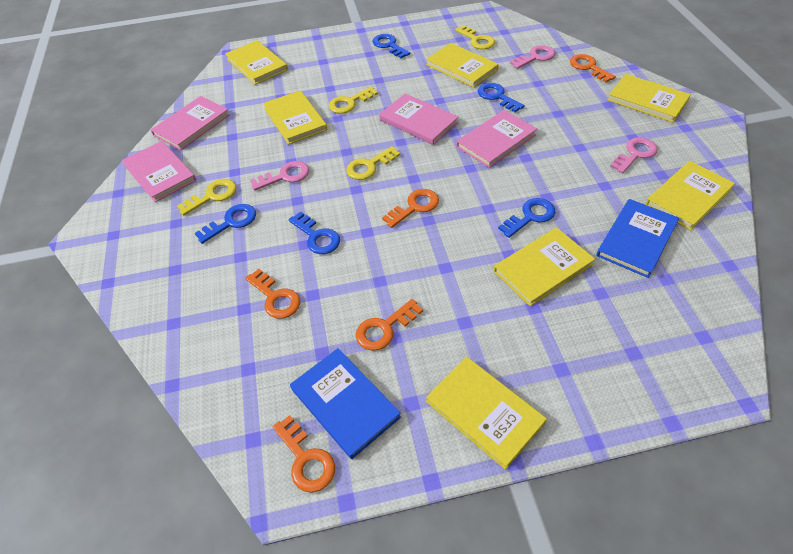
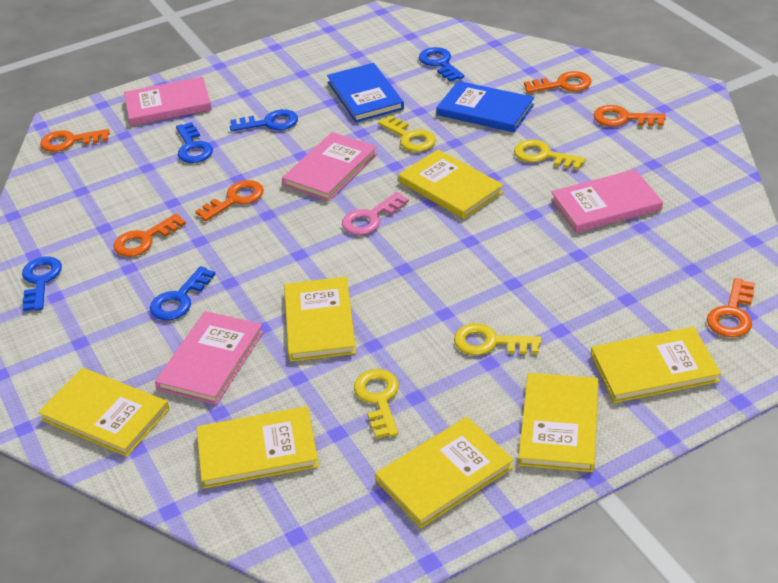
orange key: [245,269,300,319] [273,415,335,492] [356,299,423,351] [382,189,439,228] [570,54,616,82] = 5 -> [40,129,110,152] [114,214,186,257] [195,180,264,221] [524,71,592,93] [594,105,666,126] [707,278,755,337] = 6
pink key: [250,161,309,191] [510,45,555,69] [610,137,658,173] = 3 -> [342,192,409,235] = 1

